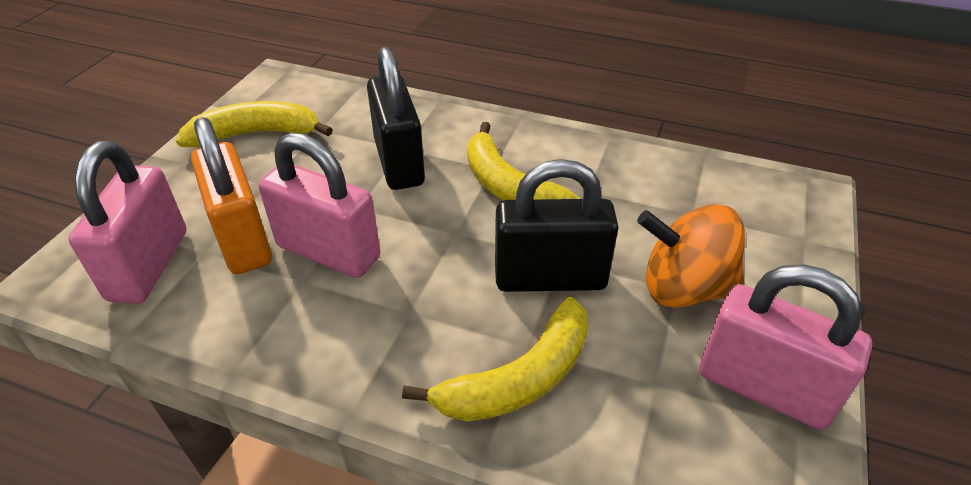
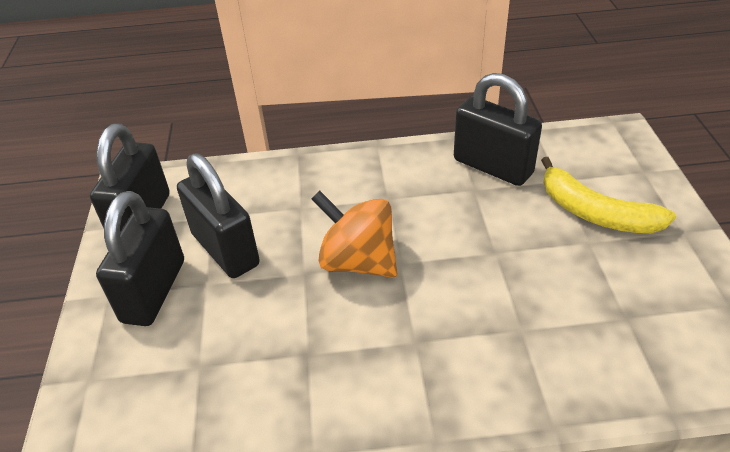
black padlock: [367,47,425,190] [495,159,618,292] = 2 -> [90,124,169,232] [96,191,184,326] [177,153,260,278] [454,73,542,186] = 4
orange padlock: [191,117,272,274] = 1 -> none = 0
pink padlock: [68,141,186,304] [259,132,380,278] [699,264,872,430] = 3 -> none = 0
yellow banana: [176,101,333,147] [402,297,589,421] [467,122,581,201] = 3 -> [541,157,676,233] = 1

